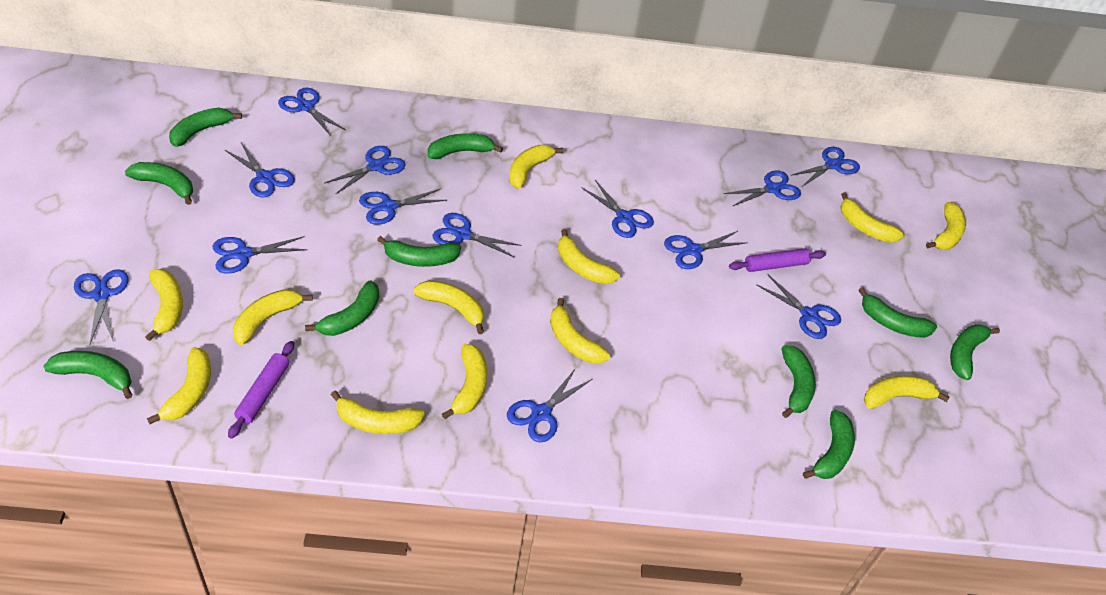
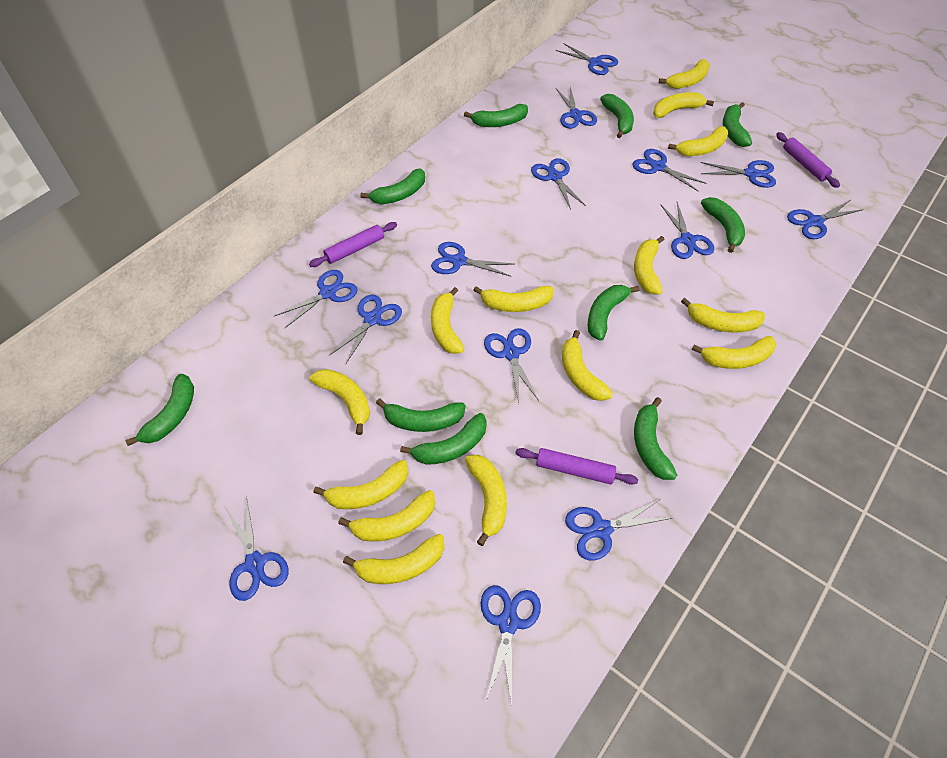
blue scissors: [74,269,129,344] [213,236,308,274] [225,143,295,198] [278,88,346,136] [324,146,406,195] [359,189,447,225] [433,213,521,258] [507,368,592,442] [581,180,654,238] [664,231,748,269] [723,171,801,206] [756,275,841,339] [790,147,860,187] = 13 -> [225,497,289,601] [274,270,358,328] [329,295,402,363] [431,242,514,277] [481,585,541,706] [484,328,539,403] [531,158,586,209] [555,43,618,75] [556,87,597,129] [565,498,672,561] [632,149,707,191] [661,202,714,259] [701,160,776,188] [787,200,862,239] = 14
purple rolling pin: [228,341,294,439] [729,248,826,272] = 2 -> [309,222,397,267] [515,448,638,485] [776,132,840,188] = 3
yellow banana: [145,269,183,341] [147,347,211,424] [233,289,313,345] [331,391,425,434] [413,281,484,334] [442,344,487,419] [509,145,563,189] [550,298,610,364] [558,229,620,284] [840,192,904,243] [864,375,949,409] [926,202,966,250] = 12 -> [310,369,370,435] [313,460,408,509] [338,490,435,542] [343,534,444,584] [431,287,464,354] [465,454,507,546] [473,286,554,312] [562,330,613,401] [634,236,664,295] [653,92,714,118] [659,59,710,89] [668,126,728,156] [681,298,765,333] [692,336,776,369] = 14

